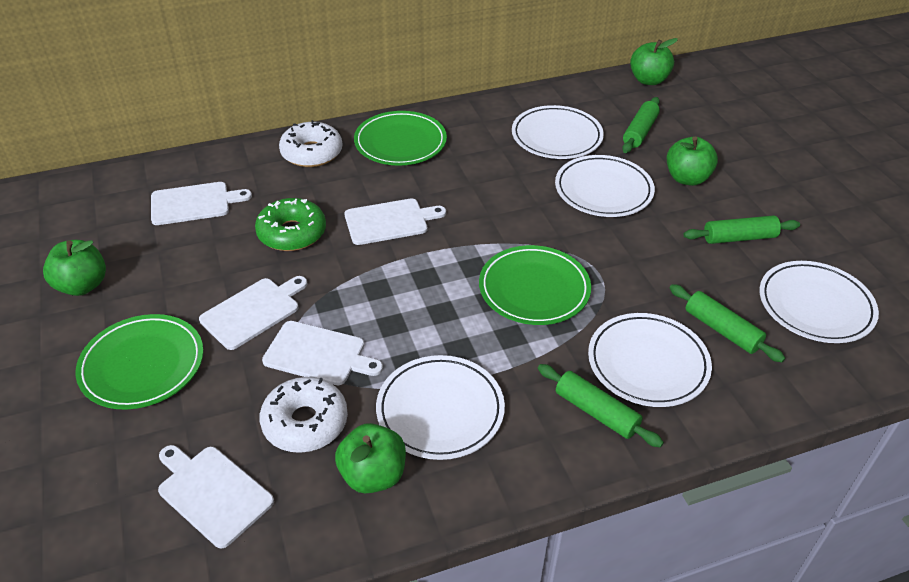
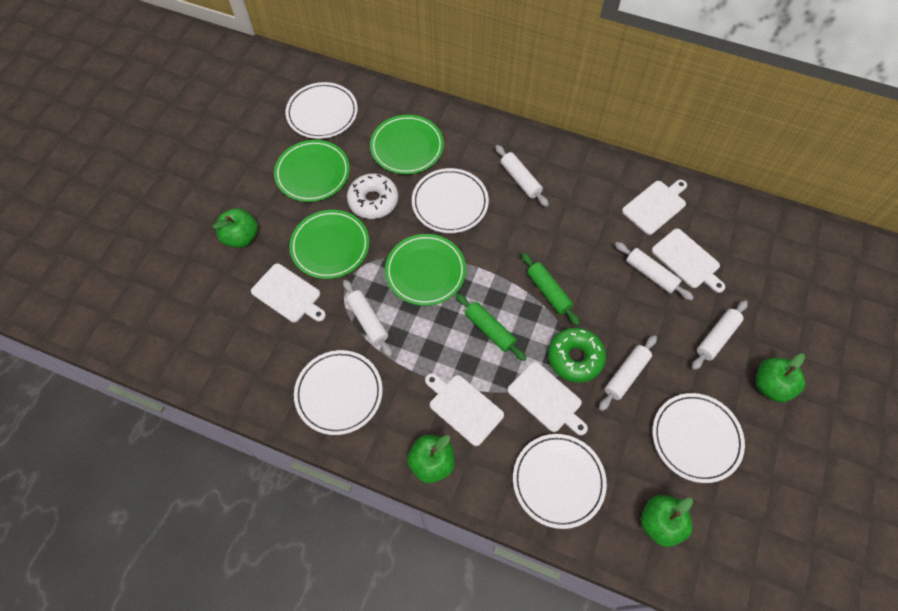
green plate: [75,314,204,410] [354,111,447,166] [479,245,591,325] = 3 -> [274,140,350,202] [289,210,369,279] [370,115,444,174] [385,234,466,306] = 4
green rolling pin: [538,364,664,448] [622,97,660,153] [670,284,785,362] [684,215,800,244] = 4 -> [456,294,527,361] [521,252,580,326] = 2
white donut: [260,377,348,453] [279,120,343,167] = 2 -> [347,173,398,219] = 1
white rolling pin: none = 0 -> [343,280,392,357] [495,145,549,207] [599,335,657,411] [615,242,694,300] [692,300,748,370] = 5

